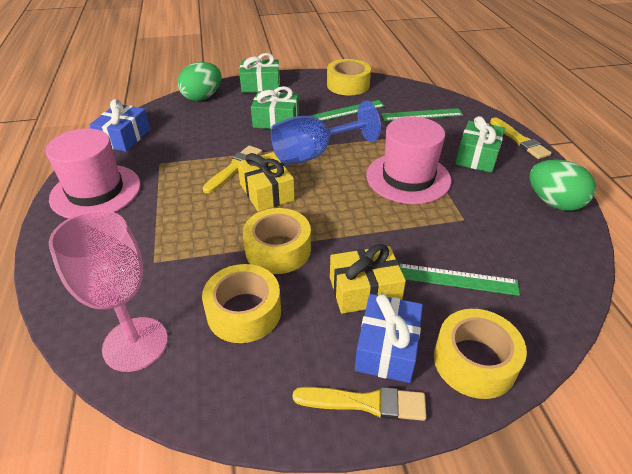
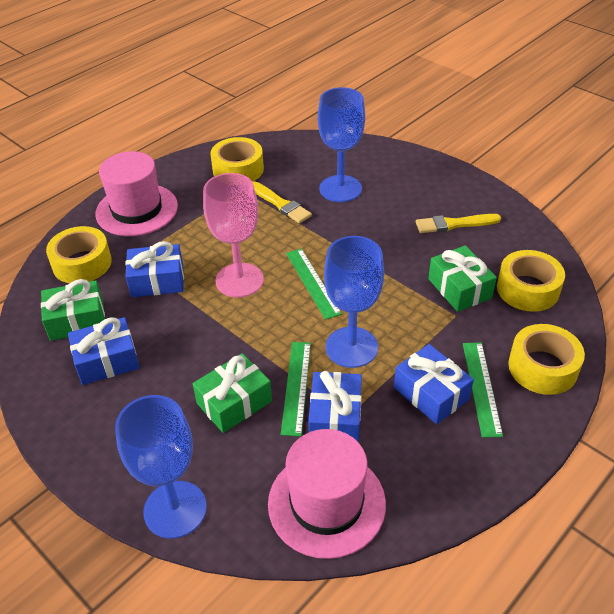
blue gift: [90,99,150,152] [355,294,423,383] = 2 -> [68,317,140,385] [125,241,184,297] [308,371,362,442] [394,344,474,424] = 4
blue goblet: [271,100,381,165] = 1 -> [115,395,207,539] [318,87,365,202] [324,236,384,368] = 3
green egg: [177,62,221,101] [530,159,596,211] = 2 -> none = 0
yellow brush: [202,145,262,194] [293,387,426,421] [490,117,551,159] = 3 -> [252,181,312,224] [416,214,501,233] = 2
yellow gift: [237,152,295,212] [330,244,406,314] = 2 -> none = 0

